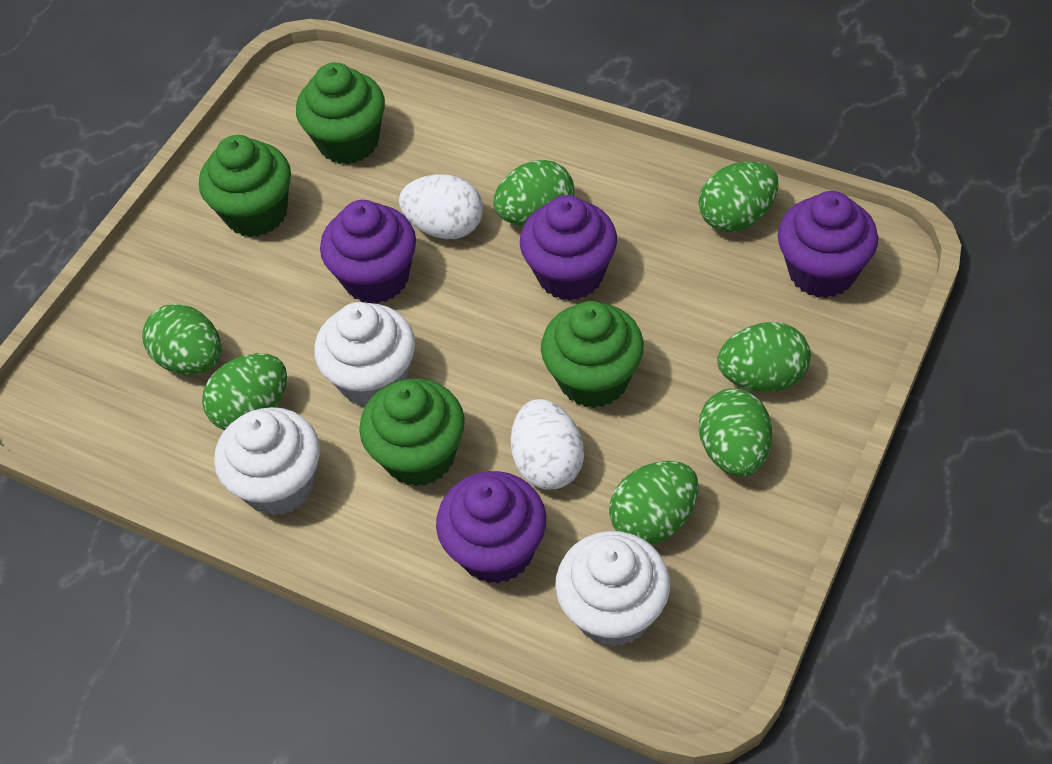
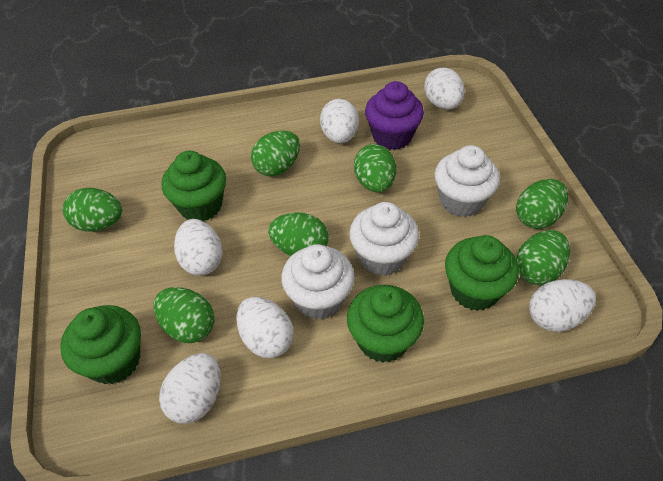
purple cupcake: [320,200,416,304] [436,471,546,584] [520,195,617,301] [778,191,878,298] = 4 -> [365,81,424,150] = 1
white egg: [399,174,483,239] [511,399,584,490] = 2 -> [159,353,221,424] [174,219,223,276] [236,297,294,358] [320,99,359,143] [424,68,465,109] [529,279,596,332] = 6

